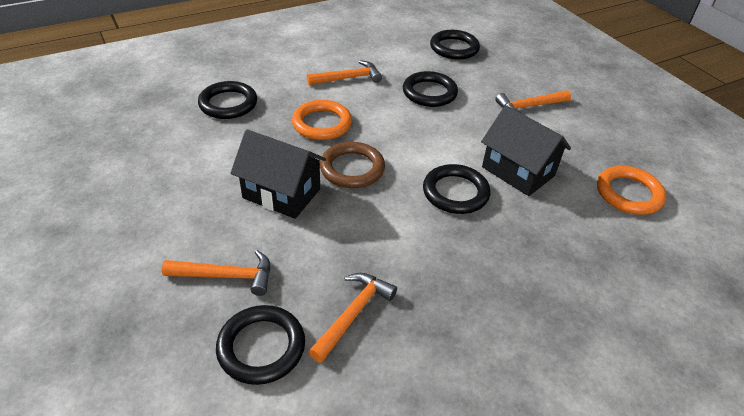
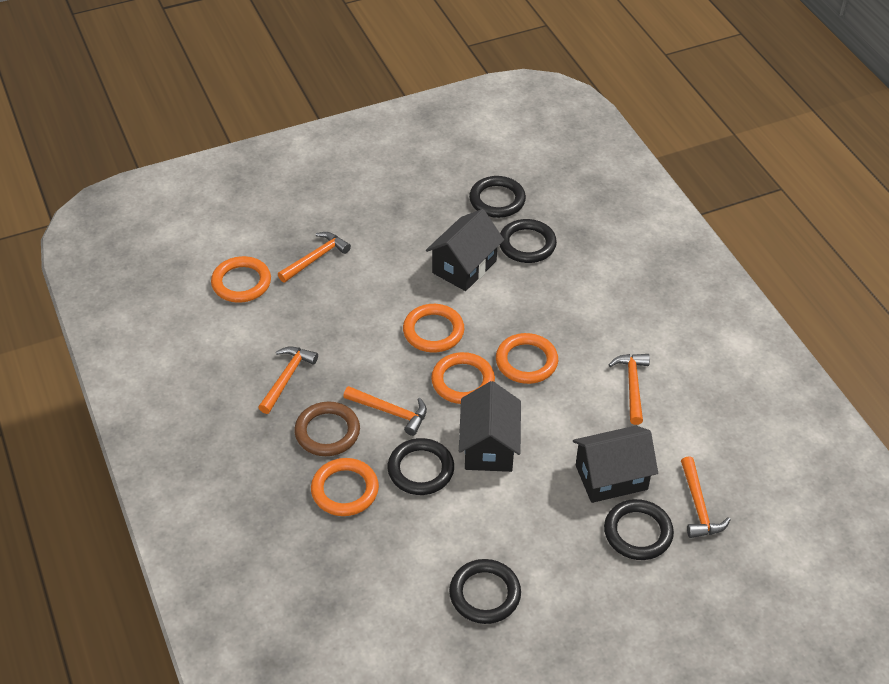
black house: [230,129,326,219] [481,105,571,196] = 2 -> [426,209,504,291] [459,381,521,472] [573,426,658,503] = 3
orange hammer: [162,250,270,296] [307,60,382,85] [309,273,397,363] [495,90,571,115] = 4 -> [258,346,318,414] [278,232,351,283] [343,386,427,436] [609,354,650,425] [681,456,731,538] = 5
orange ring: [292,100,352,140] [597,166,666,215] = 2 -> [211,256,271,303] [311,458,379,516] [403,304,464,353] [431,352,495,404] [496,333,558,384] = 5

